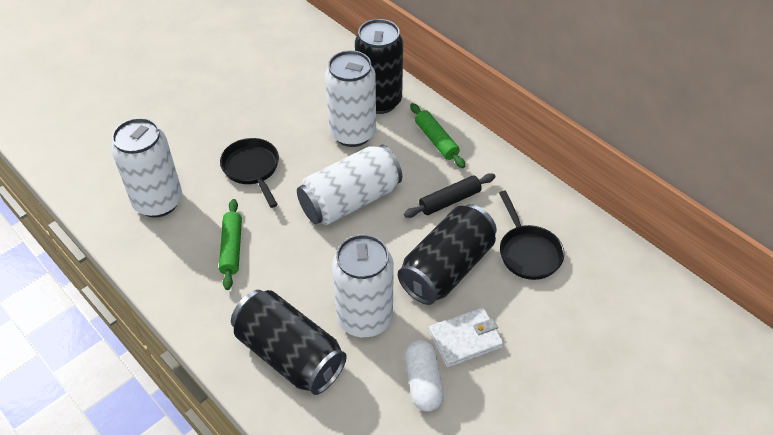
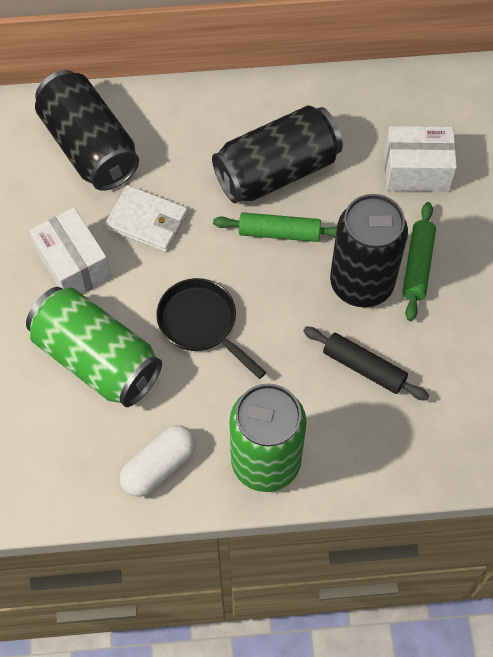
black pan: [220,138,279,208] [499,191,564,280] = 2 -> [156,278,266,379] = 1
green can: none = 0 -> [26,287,162,407] [229,383,307,492] = 2
white box: none = 0 -> [29,207,111,294] [384,126,457,191] = 2
white can: [111,118,182,217] [297,145,402,225] [325,50,376,147] [332,234,394,338] = 4 -> none = 0

